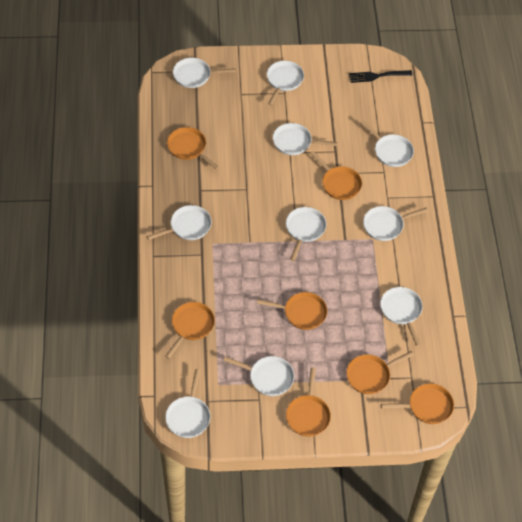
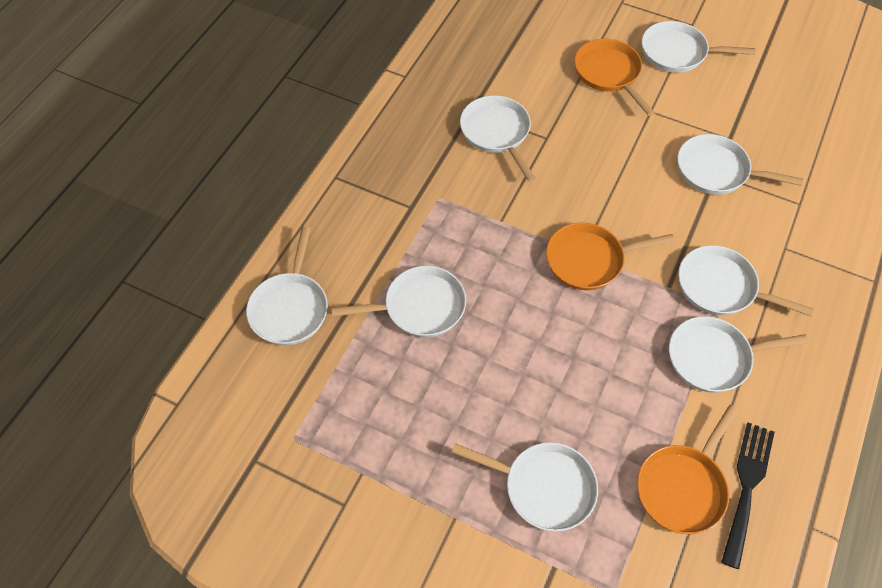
orange pan: [165,302,215,359] [167,127,219,169] [257,292,327,330] [286,367,331,437] [310,151,362,200] [346,351,414,394] [381,383,454,424] = 7 -> [546,222,675,291] [574,39,655,116] [637,405,739,534] = 3
white pan: [147,205,212,240] [165,369,210,438] [173,58,236,88] [223,356,294,396] [267,61,304,106] [273,123,337,155] [286,207,326,261] [361,121,414,167] [363,206,428,241] [380,287,423,346] = 10 -> [246,226,328,345] [331,266,466,337] [451,442,598,532] [460,95,536,182] [642,21,756,73] [669,316,808,393] [677,134,803,195] [678,245,814,316] = 8

